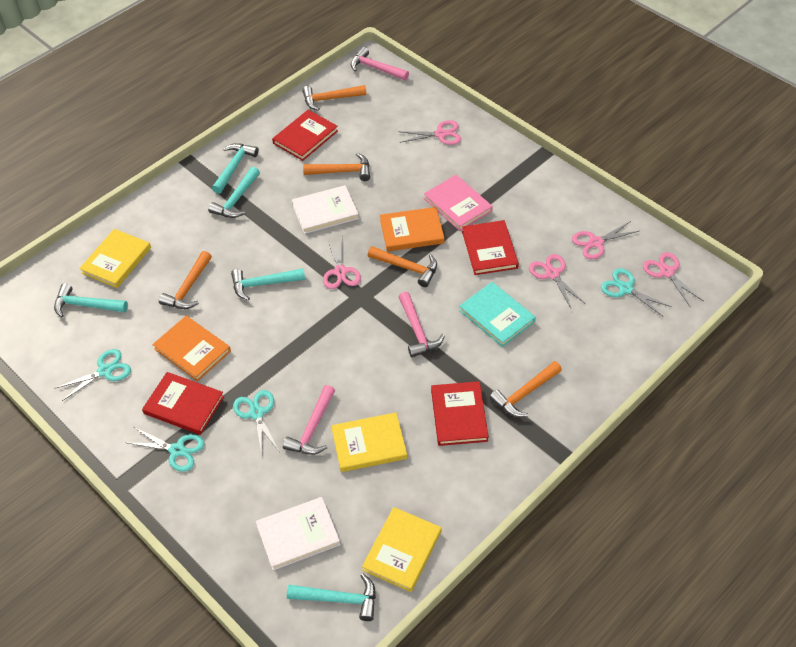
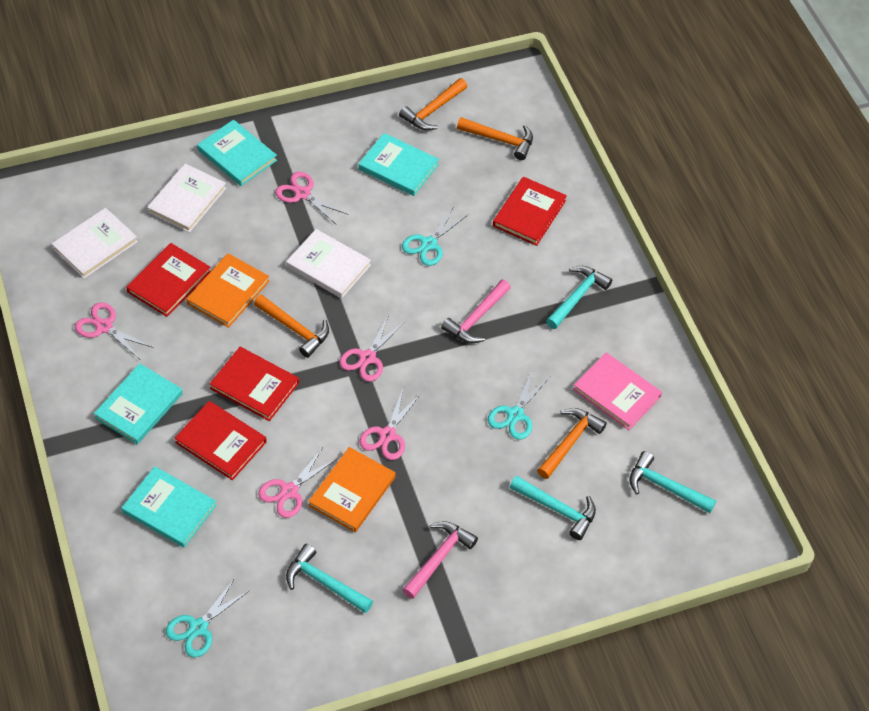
orange hammer: [159,251,212,309] [302,85,367,111] [303,153,370,181] [368,246,437,287] [489,361,562,417] = 5 -> [254,295,329,358] [399,78,467,130] [457,117,533,160] [537,408,607,479] = 4
pink hammer: [283,385,335,455] [350,47,409,80] [399,292,445,357] = 3 -> [402,521,478,599] [441,280,511,343] = 2
turquoise book: [459,282,536,347] = 1 -> [94,363,183,444] [122,466,217,548] [197,120,277,186] [358,133,439,196] = 4
turquoise hammer: [54,283,128,318] [208,167,260,218] [212,143,259,194] [231,268,305,301] [287,574,376,621] = 5 -> [286,544,373,613] [510,476,596,540] [546,266,612,329] [629,451,716,513] = 4
turquoise scissors: [56,349,131,401] [128,428,204,472] [233,390,279,455] [601,268,672,317] = 4 -> [166,579,250,658] [402,206,468,266] [488,370,550,440] = 3
white book: [256,497,341,571] [292,185,359,234] = 2 -> [52,208,138,279] [147,163,226,233] [286,229,371,298] = 3
yellow book: [79,229,151,288] [331,412,407,472] [362,507,441,592] = 3 -> none = 0

